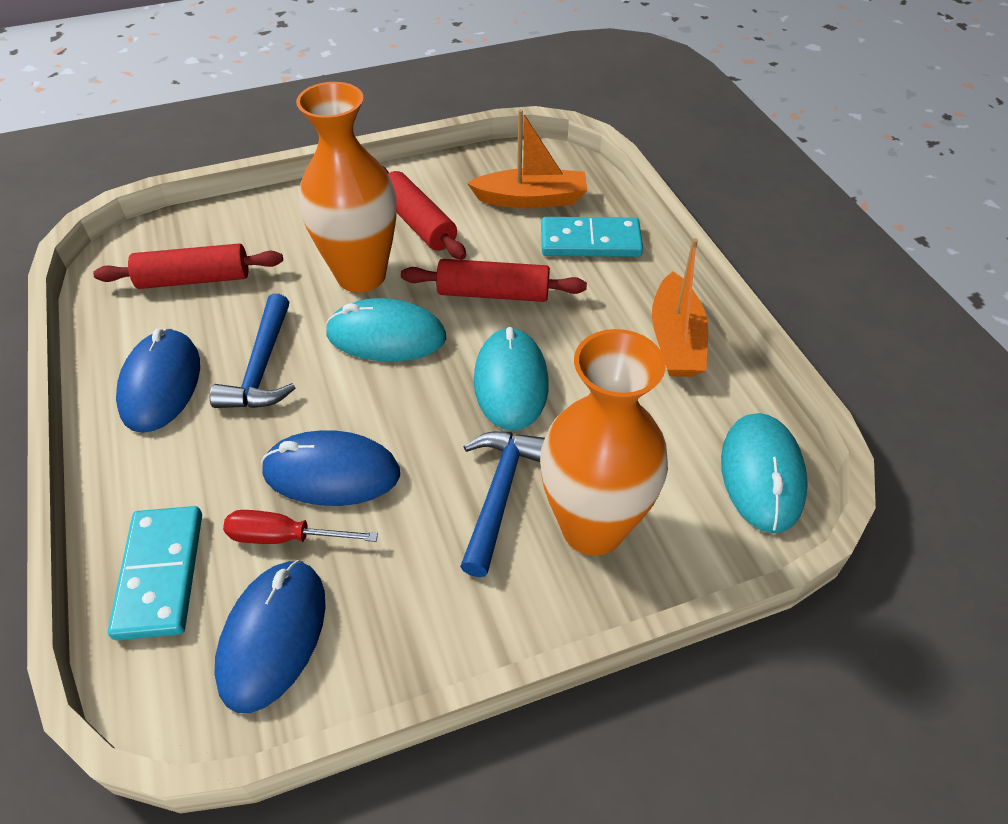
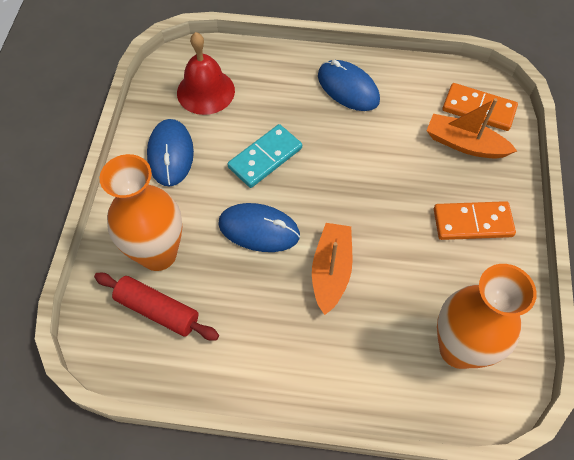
blue hammer: [210,294,295,408] [460,432,545,577] = 2 -> none = 0
orange domino: none = 0 -> [434,201,516,240] [443,83,518,131] = 2
red bell: none = 0 -> [177,32,235,115] = 1
red rolling pin: [93,243,283,289] [382,166,466,260] [401,259,587,302] = 3 -> [94,273,219,341] = 1
red screwdriver: [223,510,378,544] = 1 -> none = 0
turquoise domino: [108,506,202,640] [541,217,643,257] = 2 -> [227,124,302,188] = 1
turquoise mouse: [325,298,446,362] [474,327,549,431] [721,413,808,533] = 3 -> none = 0

